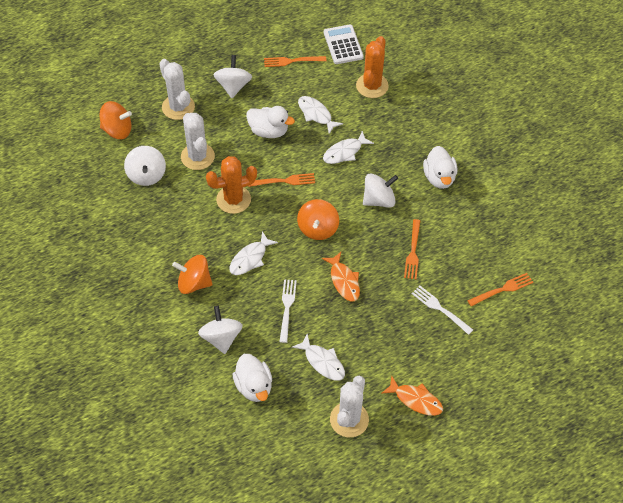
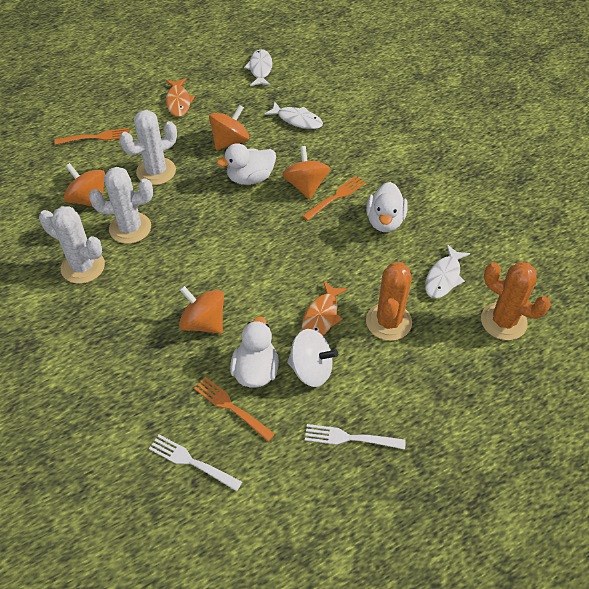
orange fork: [249,173,315,187] [264,56,327,67] [404,219,421,279] [467,273,533,306] = 4 -> [54,128,130,145] [194,377,275,441] [302,176,366,221] = 3
orange spinning top: [99,101,132,139] [172,255,212,294] [297,199,339,240] = 3 -> [64,163,105,207] [179,286,224,334] [209,105,249,150] [282,146,330,200] = 4
white calculator: [324,24,364,64] = 1 -> none = 0
white fish: [230,231,278,275] [292,333,345,381] [298,96,343,134] [323,131,374,164] = 4 -> [244,49,272,86] [264,101,323,129] [425,244,470,298] = 3
white spinning top: [124,146,166,186] [198,306,243,354] [213,55,252,98] [363,174,398,208] = 4 -> [287,329,338,387] = 1

